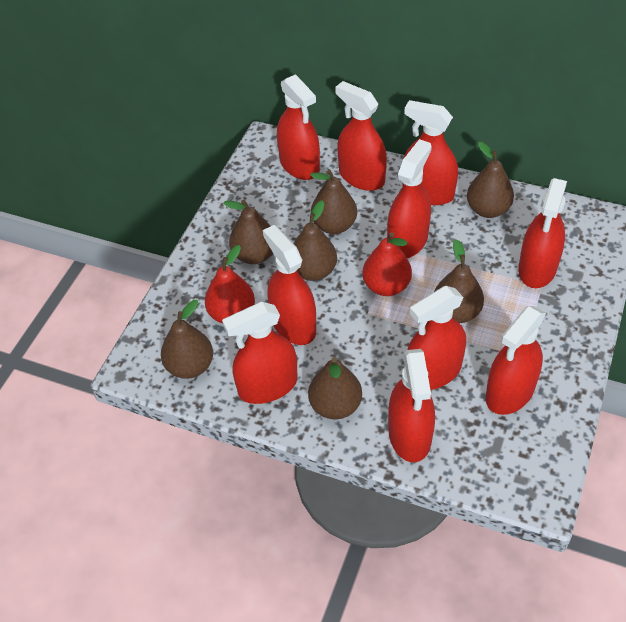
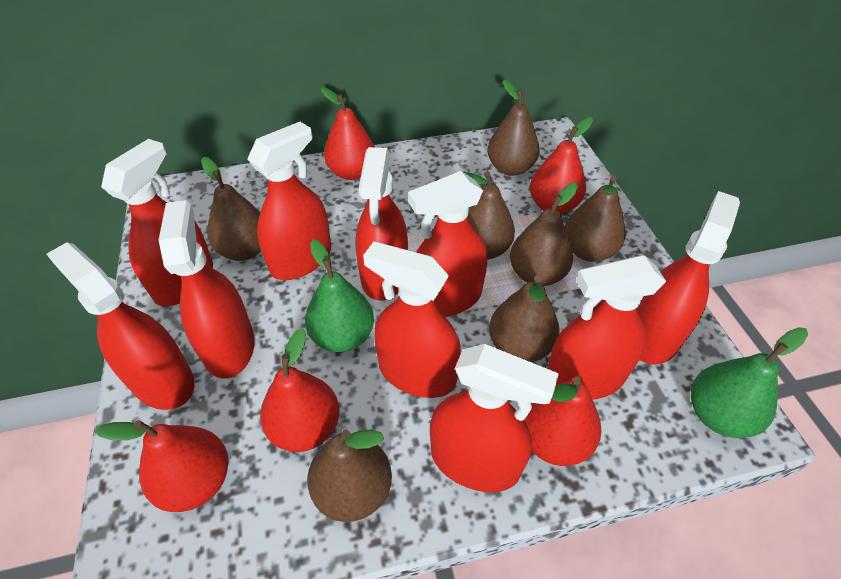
green pear: none = 0 -> [305,239,374,352] [691,327,808,438] = 2
red pear: [205,245,255,323] [362,232,412,296] = 2 -> [95,420,229,512] [260,328,340,452] [321,87,375,180] [524,376,601,466] [530,117,593,214] = 5

